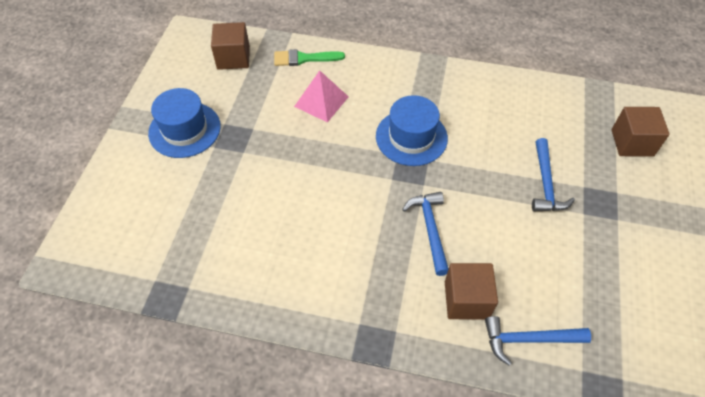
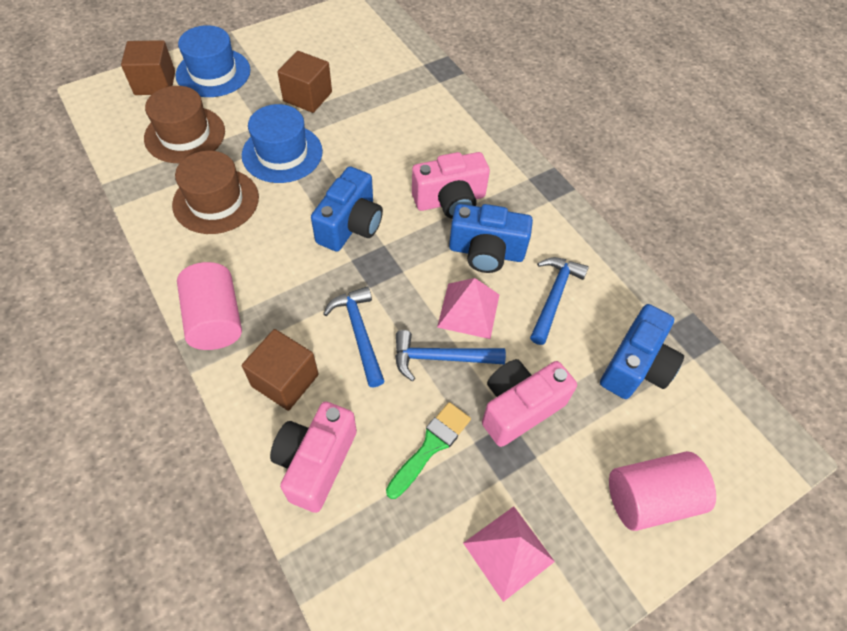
blue camera: none = 0 -> [311,166,383,252] [449,204,533,273] [600,304,684,399] = 3
brown hat: none = 0 -> [144,86,225,163] [172,151,259,234] = 2
pink camera: none = 0 -> [270,402,357,513] [412,152,490,219] [482,359,577,447] = 3
pink cylinder: none = 0 -> [177,262,242,350] [609,451,716,531] = 2
pink pyramid: [294,70,349,123] = 1 -> [437,278,499,339] [463,506,555,602] = 2

